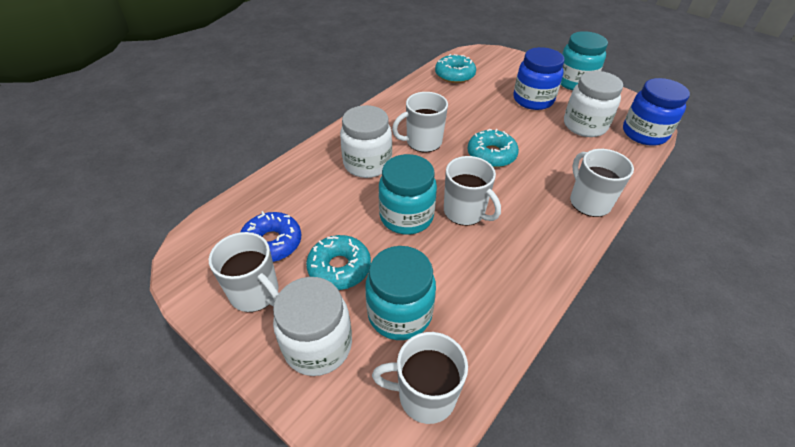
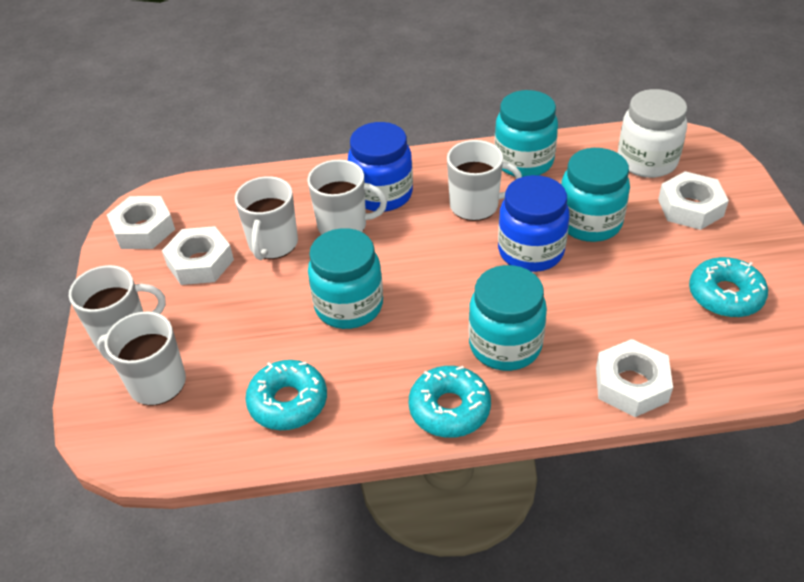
blue donut: [240,211,301,262] = 1 -> none = 0
turquoise jar: [365,246,436,340] [379,154,437,234] [561,31,608,90] = 3 -> [308,228,383,329] [469,265,547,371] [494,90,558,177] [561,148,630,242] = 4
white jar: [273,277,352,376] [340,105,392,178] [564,71,623,137] = 3 -> [618,89,687,178] = 1
white nut: none = 0 -> [107,196,175,249] [162,226,234,285] [596,339,673,417] [658,171,729,230] = 4

